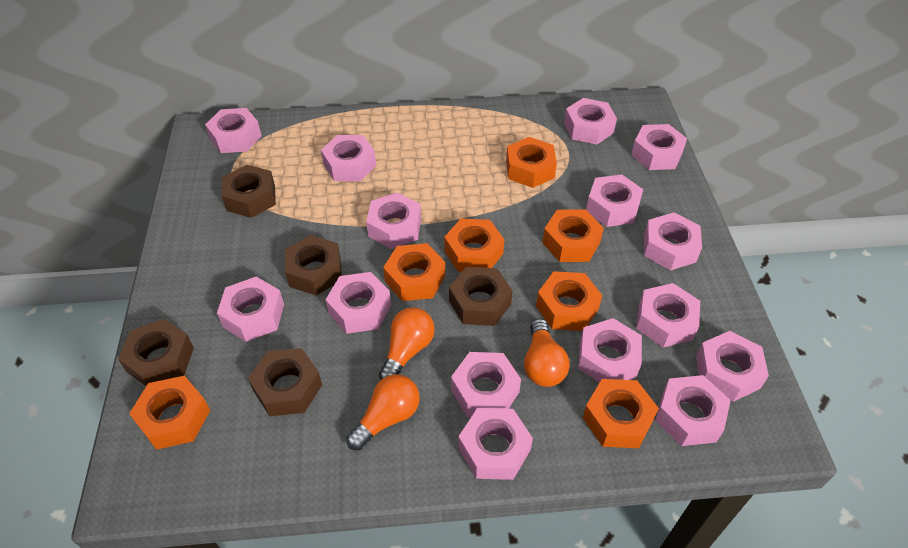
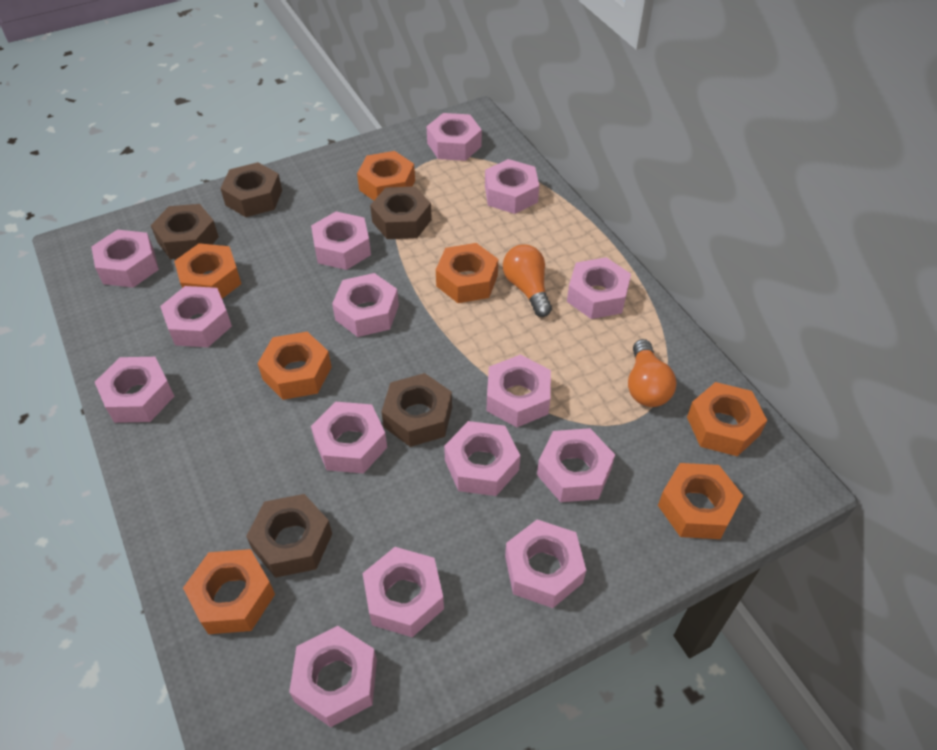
orange light bulb: [346,374,420,450] [379,307,435,380] [524,319,570,387] = 3 -> [503,244,552,317] [628,339,676,407] = 2

